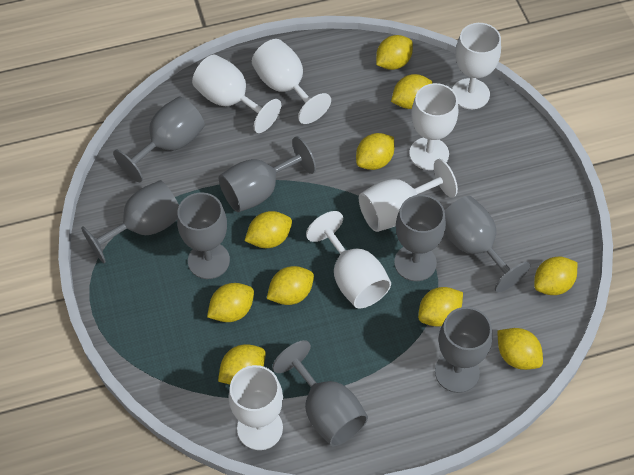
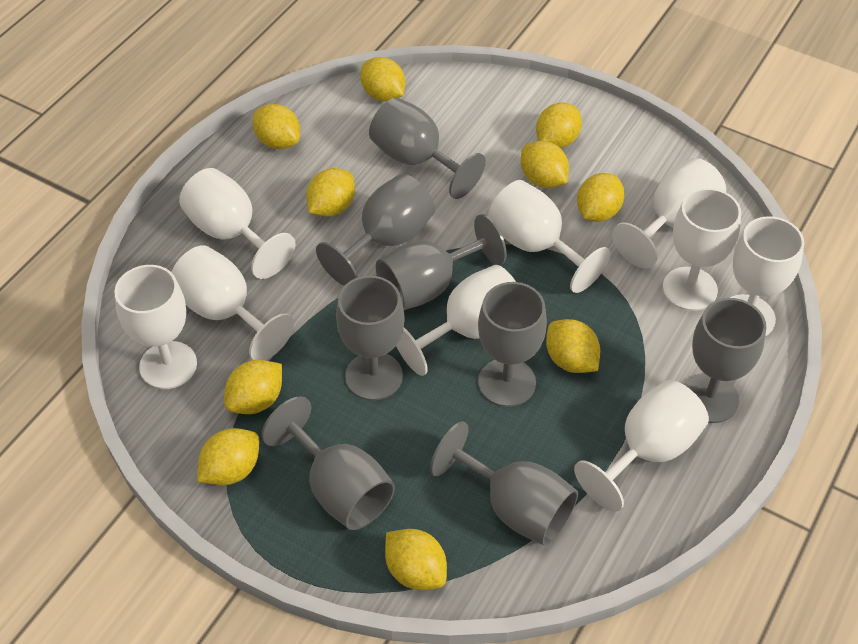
white goblet: [192,55,281,133] [228,365,283,450] [252,39,331,124] [306,211,391,309] [359,159,458,232] [409,83,458,170] [452,23,501,109] = 7 -> [114,265,197,389] [171,245,294,360] [179,168,295,279] [396,265,516,376] [488,180,610,293] [574,380,709,512] [612,158,726,268] [663,188,741,311] [730,216,804,337] = 9

